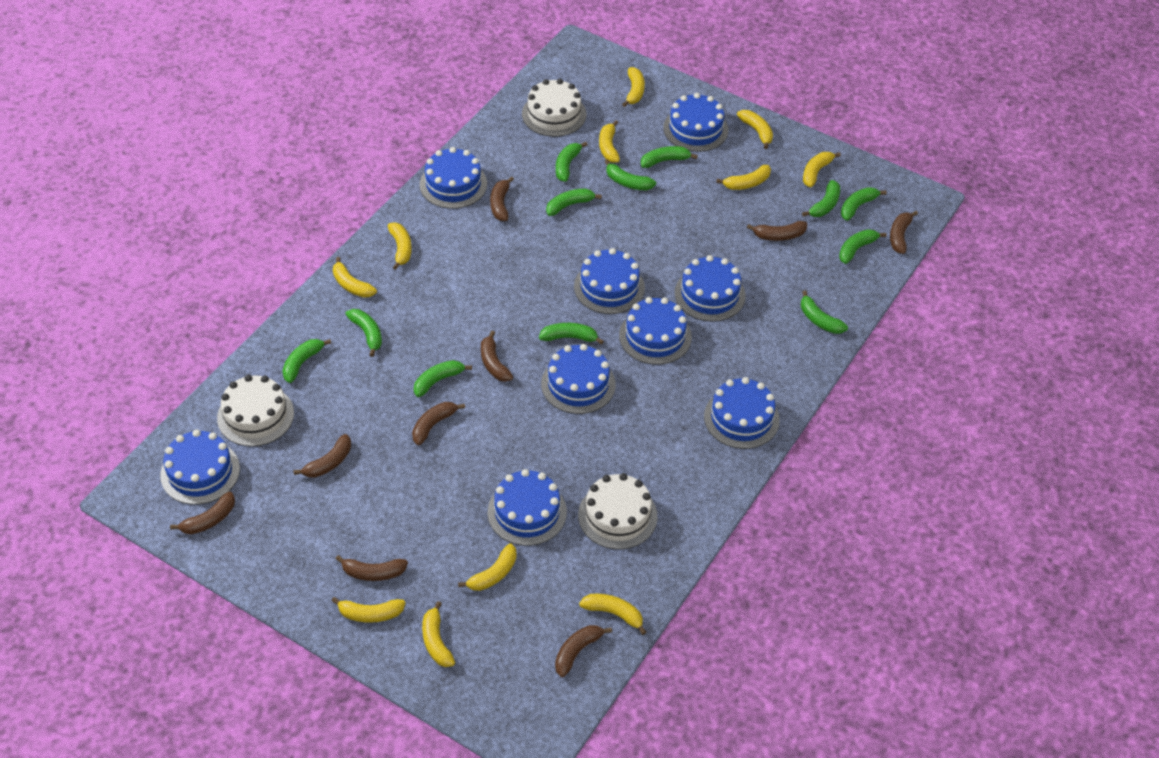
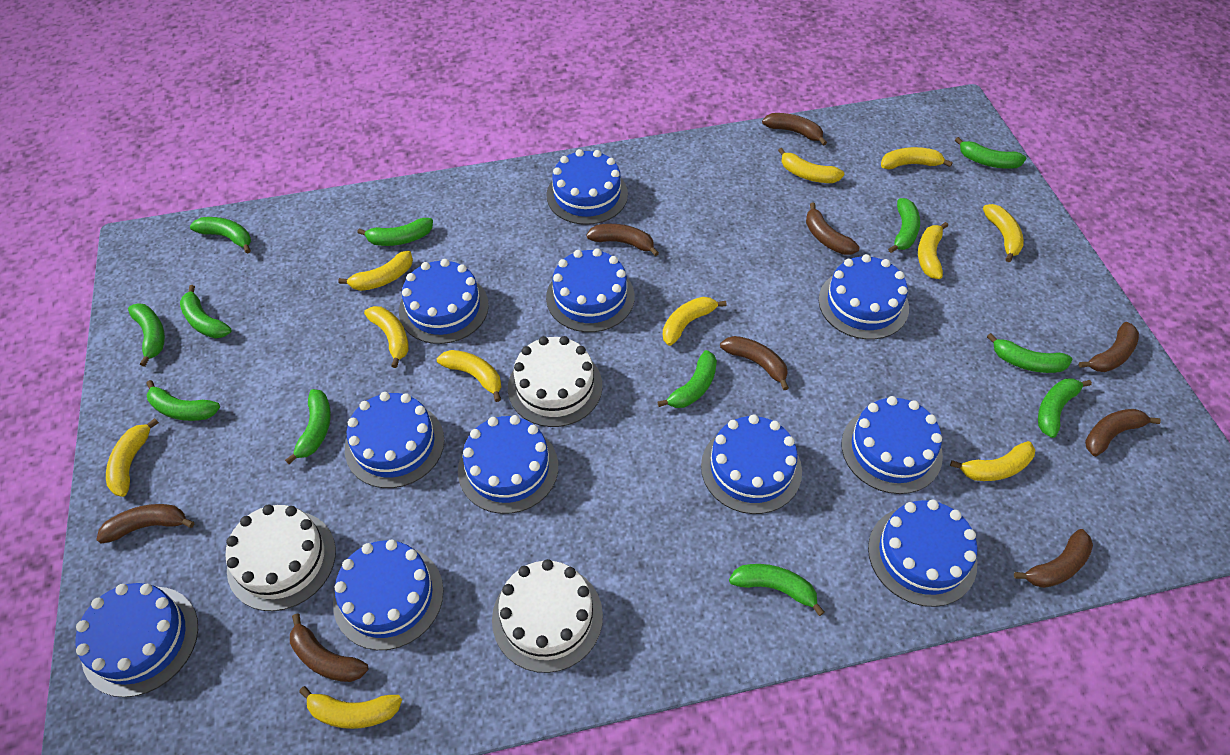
blue cake: [160,430,240,505] [420,147,487,209] [488,469,567,546] [541,344,616,414] [574,248,645,314] [619,297,692,365] [663,93,728,152] [675,255,746,322] [704,377,780,449] = 9 -> [76,583,198,697] [333,539,443,650] [345,392,444,488] [399,259,489,344] [458,415,558,514] [546,149,628,225] [546,249,635,332] [701,414,802,514] [819,254,909,339] [841,396,943,494] [868,500,978,607] = 11

